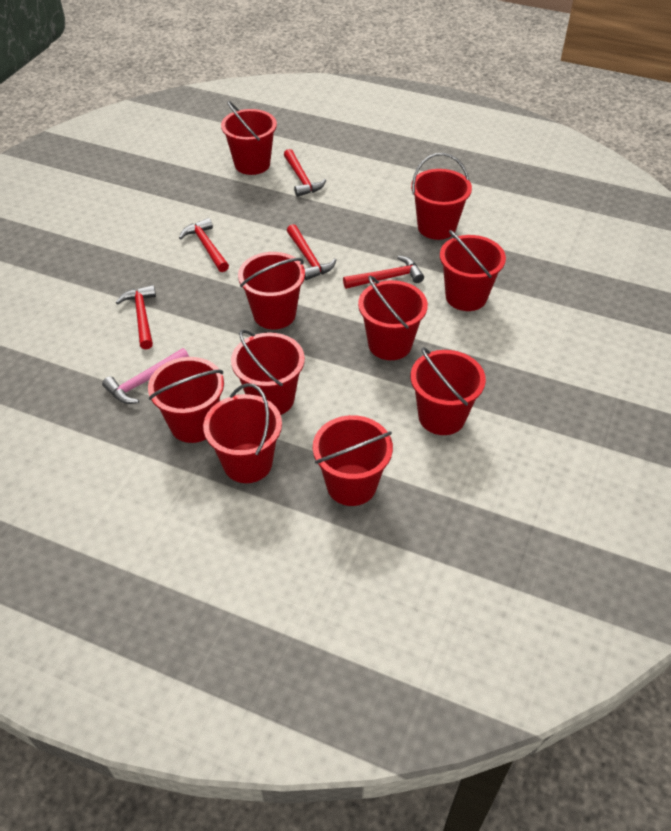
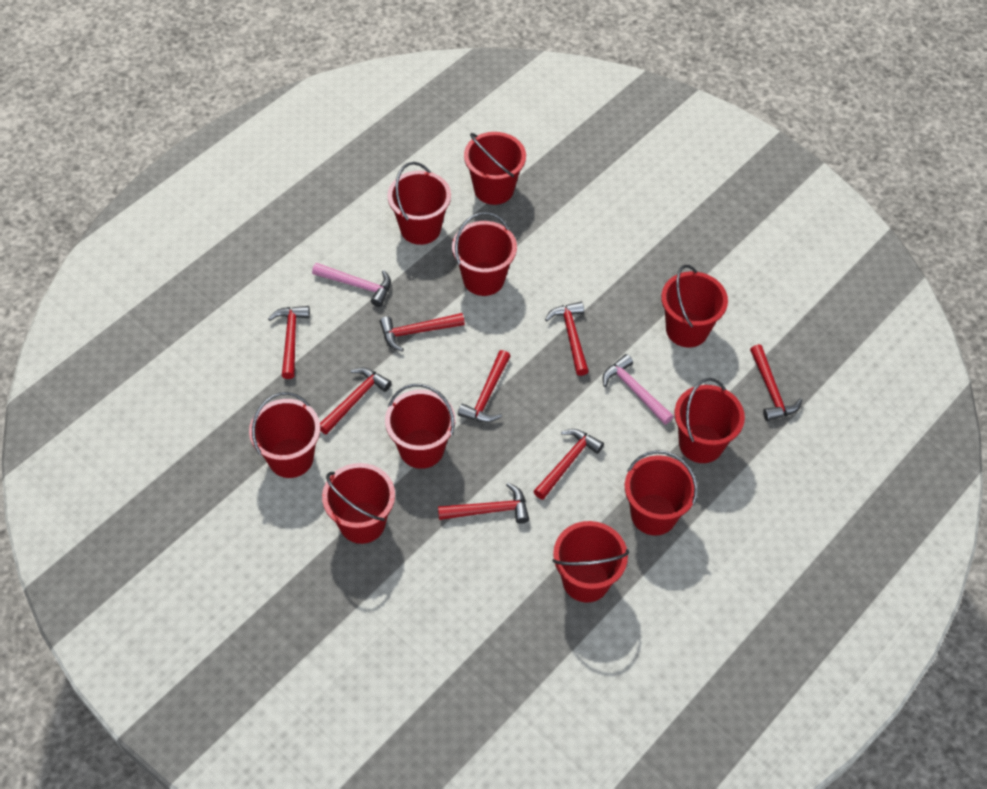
pink hammer: [102,348,189,404] = 1 -> [312,263,391,307] [603,354,674,425] = 2
red hammer: [116,285,156,349] [179,218,229,272] [284,149,326,197] [287,224,336,280] [343,256,424,289] = 5 -> [268,306,310,379] [320,367,392,435] [380,313,465,351] [438,483,529,524] [458,350,510,422] [533,429,604,500] [545,302,589,376] [750,344,802,421] = 8

